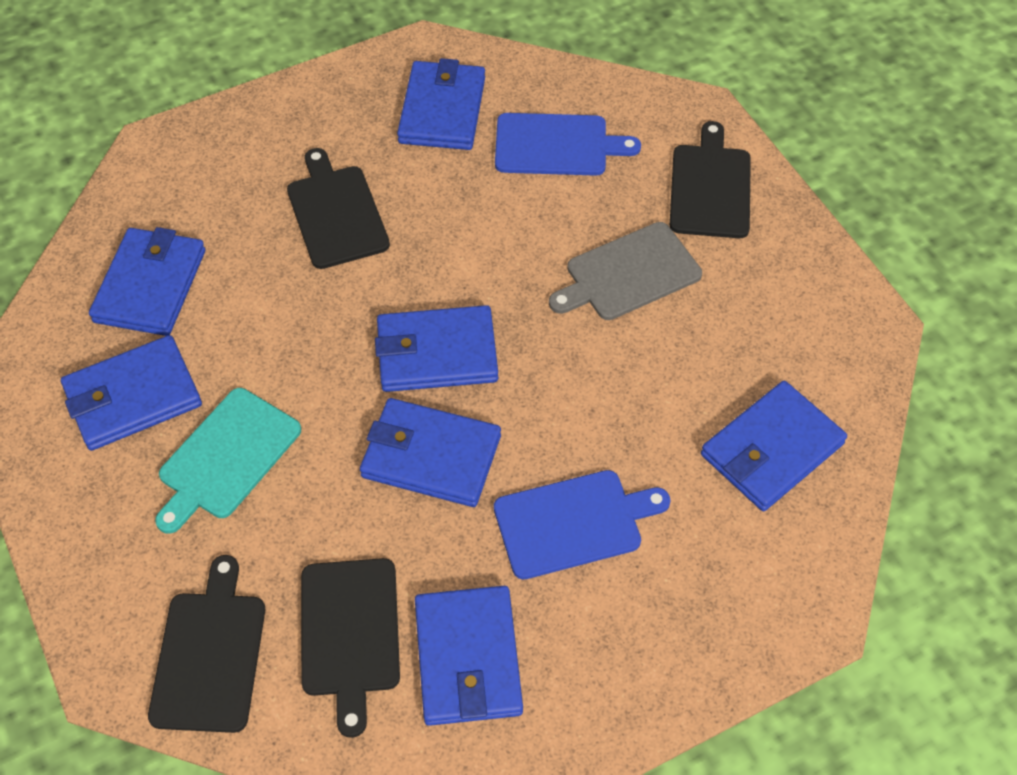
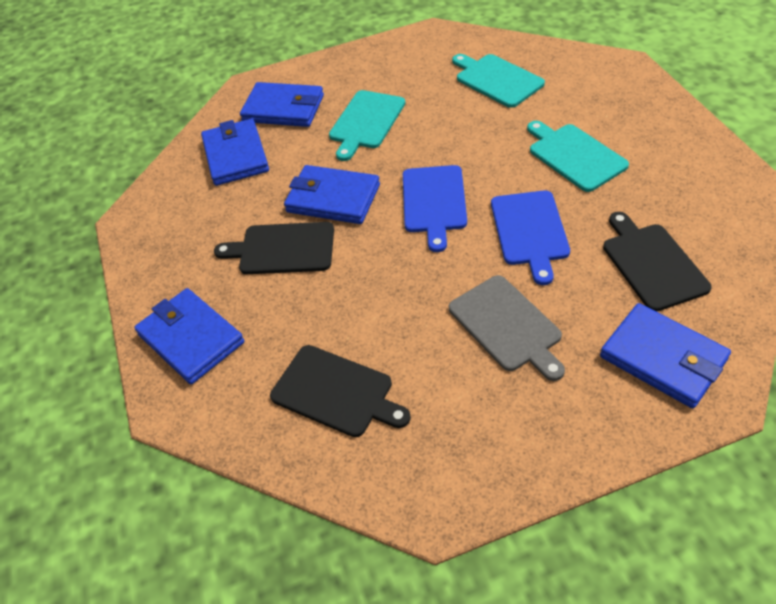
black cutting board: [148,555,265,733] [287,148,390,269] [301,558,400,738] [670,121,751,238] = 4 -> [214,222,334,274] [270,345,411,437] [603,212,712,312] = 3
blue wallet: [61,335,202,451] [89,227,205,336] [360,398,501,507] [375,305,498,392] [397,58,485,150] [415,586,523,726] [701,381,847,511] = 7 -> [134,288,244,384] [201,119,269,186] [240,82,324,127] [284,165,380,224] [600,303,731,408] = 5
turquoise cutting board: [155,388,301,534] = 1 -> [329,90,405,161] [452,54,545,108] [527,121,629,192] = 3

